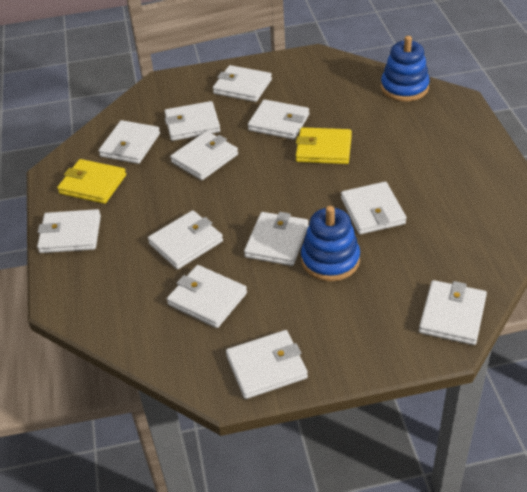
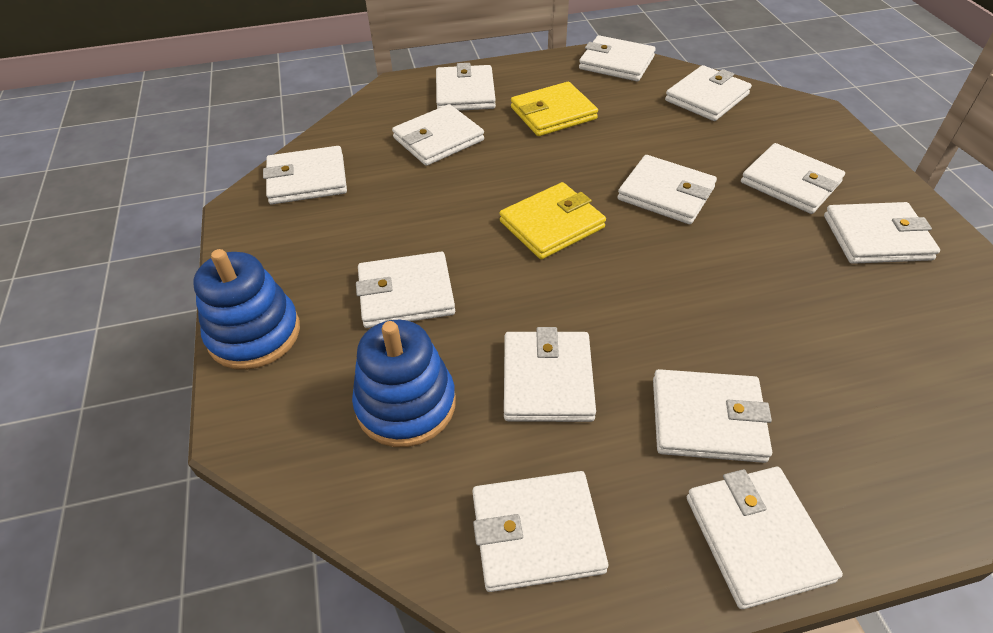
white wallet: [37,209,101,253] [99,120,160,164] [148,210,223,269] [164,101,220,141] [167,265,247,328] [170,131,238,180] [213,65,272,102] [226,330,308,399] [244,212,309,266] [248,99,309,139] [341,182,406,234] [419,280,487,345] = 12 -> [263,146,347,204] [356,252,455,328] [392,104,484,166] [436,63,496,111] [472,471,608,592] [504,327,596,422] [579,35,656,81] [617,155,717,224] [653,369,772,463] [665,65,752,121] [687,467,843,609] [741,143,845,214] [824,202,940,264] = 13

